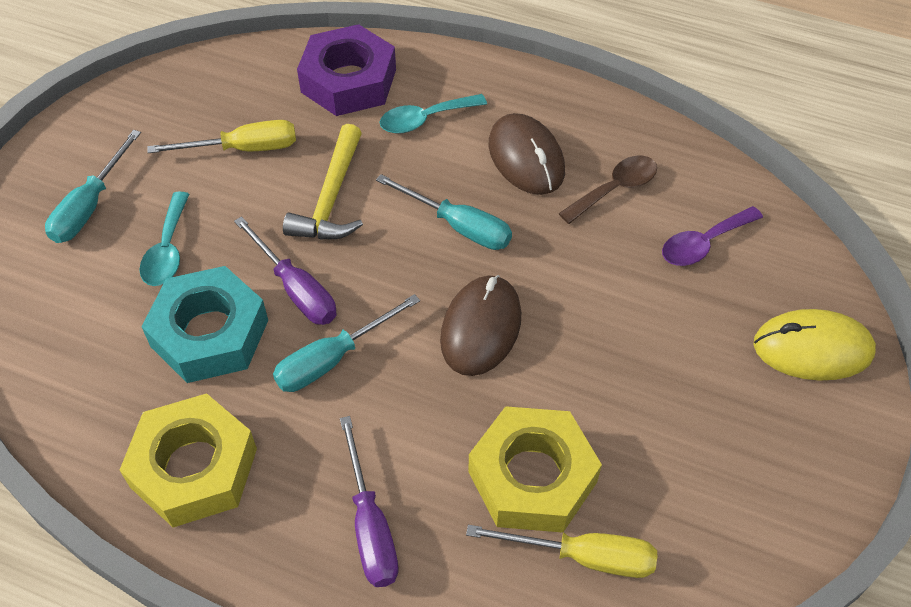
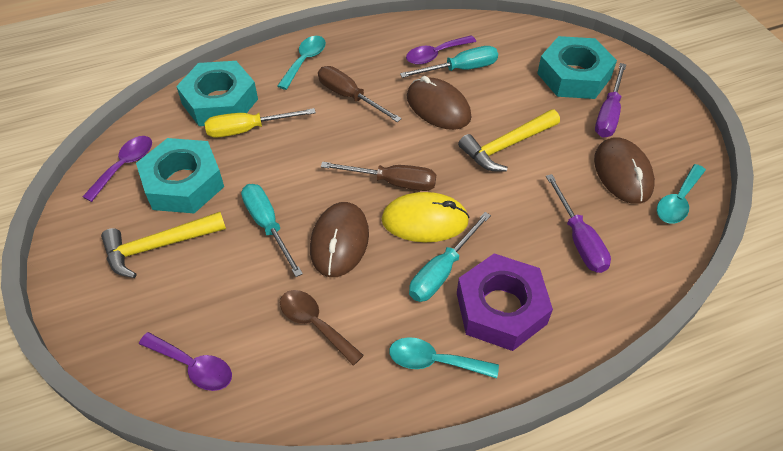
brown mouse: [440,275,521,376] [489,113,565,195] = 2 -> [310,202,369,277] [407,76,471,130] [594,137,655,204] = 3
brown screwdriver: none = 0 -> [318,66,402,122] [321,162,436,191] = 2
purple spoon: [662,206,763,266] = 1 -> [82,136,152,202] [139,332,232,391] [406,35,476,65] = 3
turquoise nut: [142,266,268,383] = 1 -> [136,138,224,213] [176,61,258,126] [537,36,617,99] = 3
turquoise spoon: [139,192,189,286] [380,94,487,134] = 2 -> [277,36,326,90] [389,337,499,378] [657,164,706,224] = 3
yellow hammer: [283,124,363,239] = 1 -> [101,212,226,278] [458,109,560,172] = 2
yellow nut: [120,393,257,527] [468,406,602,533] = 2 -> none = 0
yellow screwdriver: [147,120,296,153] [466,525,657,578] = 2 -> [205,108,316,138] = 1

